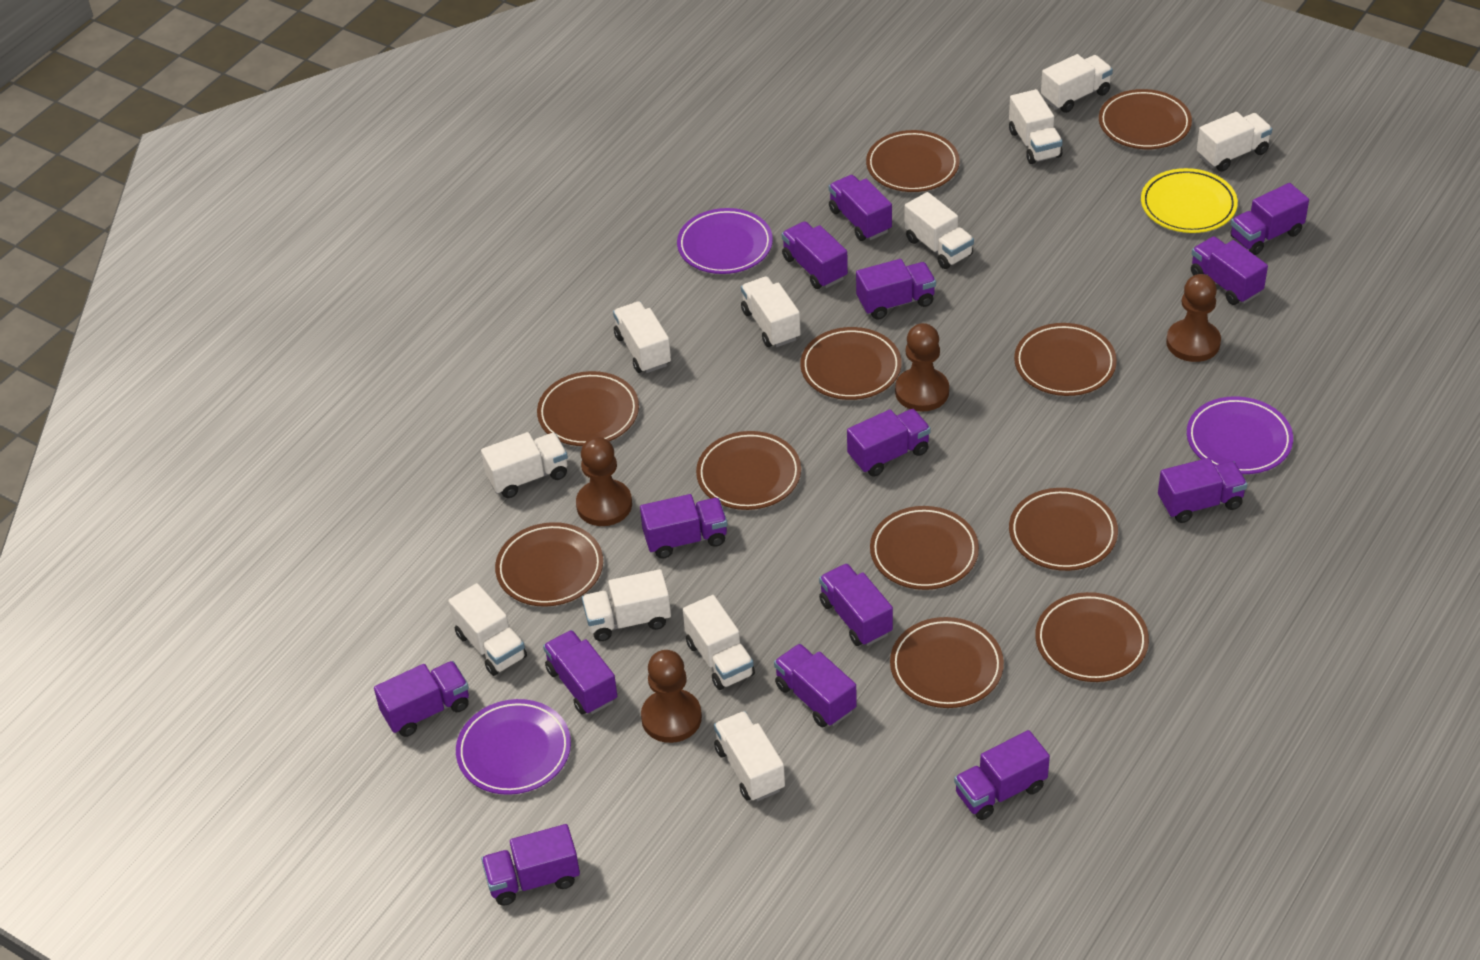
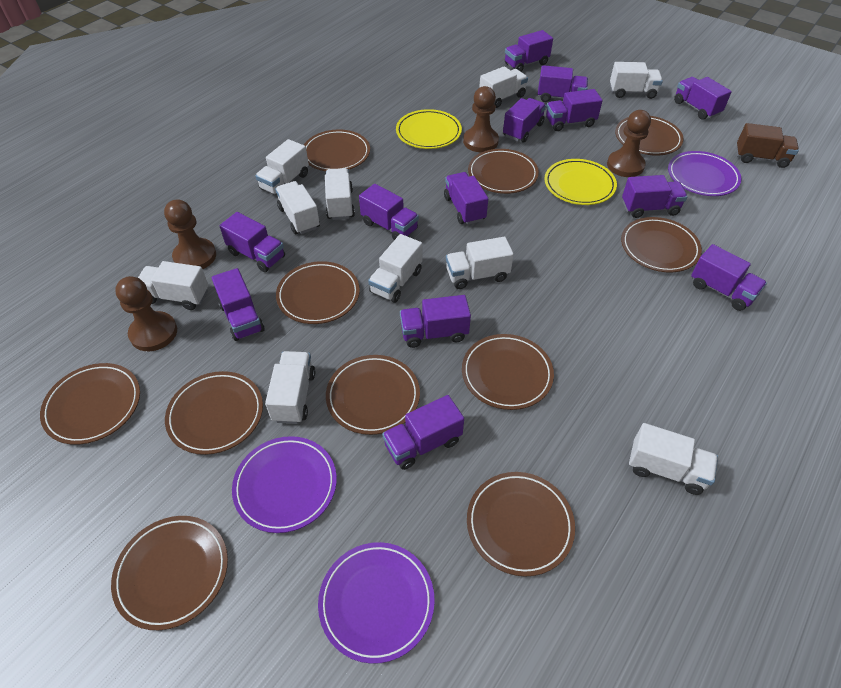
brown truck: none = 0 -> [736,123,799,168] = 1
purple truck: [374,661,469,737] [481,824,580,906] [543,630,617,715] [640,494,727,559] [774,644,857,728] [782,221,848,289] [819,564,893,646] [829,175,892,241] [847,409,931,477] [856,259,936,320] [954,730,1050,820] [1158,458,1247,523] [1191,236,1268,305] [1230,183,1309,255] = 14 -> [212,268,265,341] [219,212,285,272] [359,184,419,240] [382,395,464,470] [400,295,471,348] [444,172,488,225] [503,98,546,143] [505,30,553,71] [538,65,588,102] [546,89,603,131] [622,175,687,218] [674,77,732,120] [691,244,767,311] = 13
white truck: [448,583,527,676] [481,432,568,498] [582,569,671,641] [613,301,671,373] [683,595,755,690] [714,711,785,801] [741,276,801,347] [904,192,974,269] [1009,89,1063,164] [1041,54,1113,113] [1197,112,1272,172] = 11 -> [138,261,209,310] [255,139,309,196] [265,351,315,424] [275,181,320,234] [325,168,355,220] [368,234,422,303] [446,237,514,289] [479,66,528,108] [610,62,663,99] [629,423,718,495] = 10
yellow plate: [1141,168,1238,233] = 1 -> [396,109,462,149] [544,159,617,205] = 2

